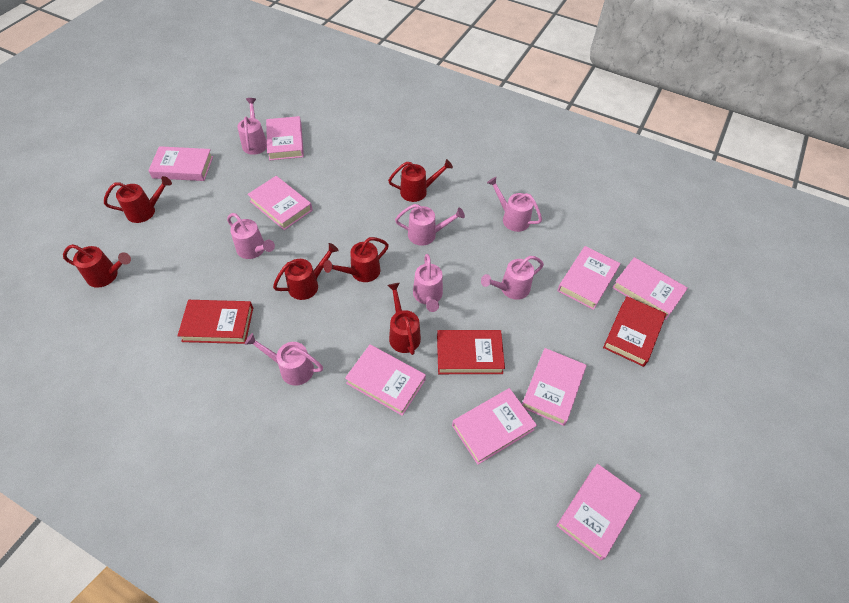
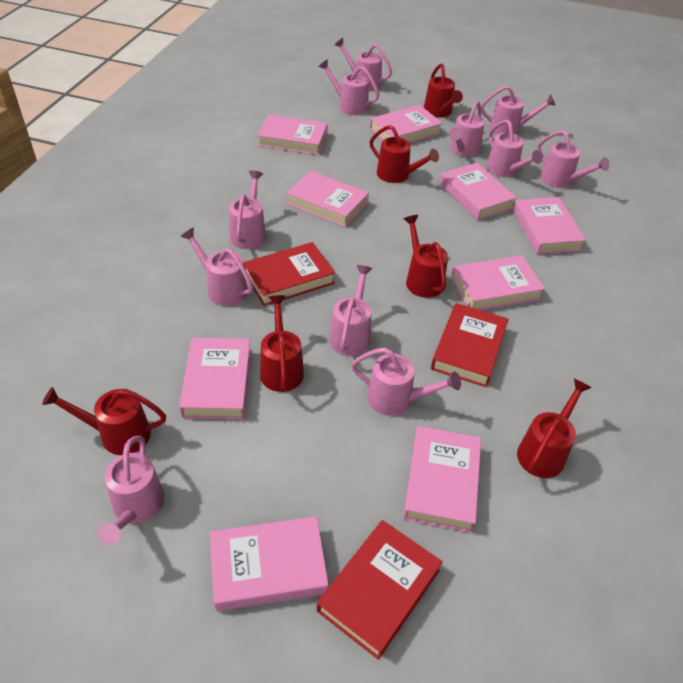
pink watering can: [227,213,275,259] [237,98,267,155] [245,333,323,386] [395,204,465,246] [413,254,443,312] [481,256,544,300] [487,177,542,232] = 7 -> [97,436,165,546] [180,227,253,306] [229,170,266,249] [319,59,379,115] [329,265,373,356] [335,38,392,91] [351,348,461,416] [449,101,485,157] [481,85,555,135] [486,120,543,177] [537,130,609,188] = 11

